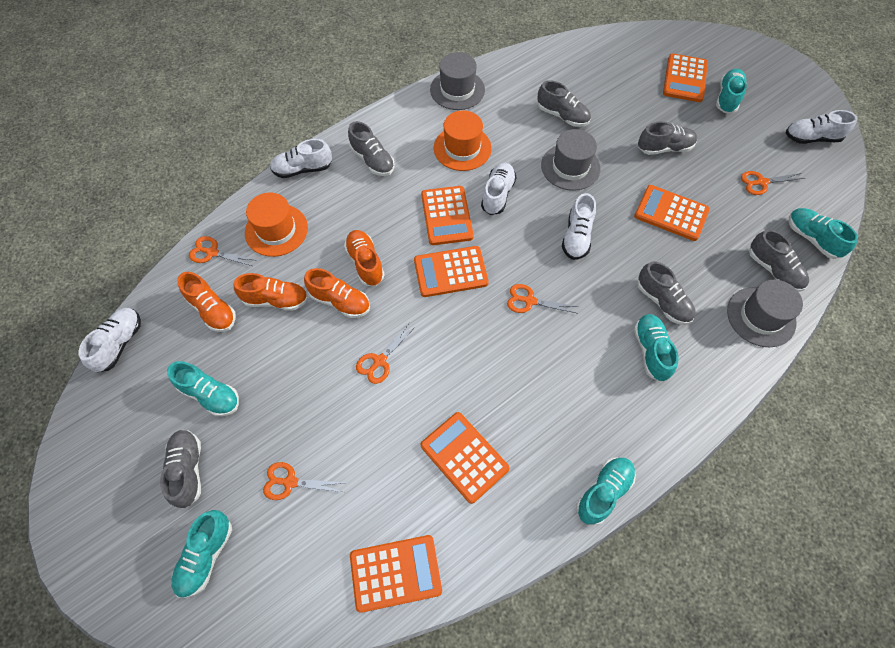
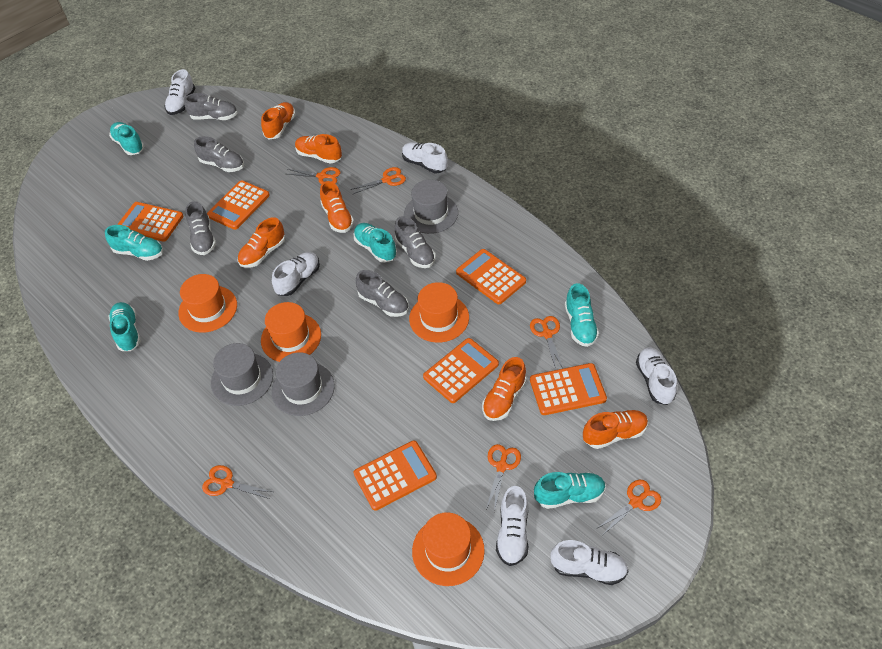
grey shoe: [160,430,201,508] [348,121,395,176] [537,80,591,127] [637,262,696,325] [638,121,697,155] [749,230,809,292] = 6 -> [184,93,238,120] [185,201,216,255] [194,136,244,172] [356,270,409,317] [395,216,435,268] = 5
orange hat: [245,193,308,257] [434,110,492,171] = 2 -> [178,274,237,333] [261,302,321,362] [409,282,469,342] [412,512,485,586] = 4
orange scissors: [189,236,257,266] [263,462,343,500] [356,323,415,384] [507,284,578,314] [741,171,805,195] = 5 -> [202,465,273,499] [287,167,340,184] [350,167,406,194] [486,444,521,512] [530,316,563,369] [596,480,661,535] = 6
orange shoe: [177,272,236,332] [234,273,308,311] [304,268,370,318] [344,230,385,286] = 4 -> [238,217,285,268] [261,102,296,139] [295,134,342,164] [320,181,354,233] [482,357,527,421] [583,410,648,449] = 6
white shoe: [78,308,141,372] [270,139,332,178] [481,163,516,215] [562,193,596,260] [786,110,857,144] = 5 -> [164,69,195,115] [272,252,320,296] [402,142,448,173] [496,486,528,566] [550,540,629,585] [636,347,677,405] = 6

